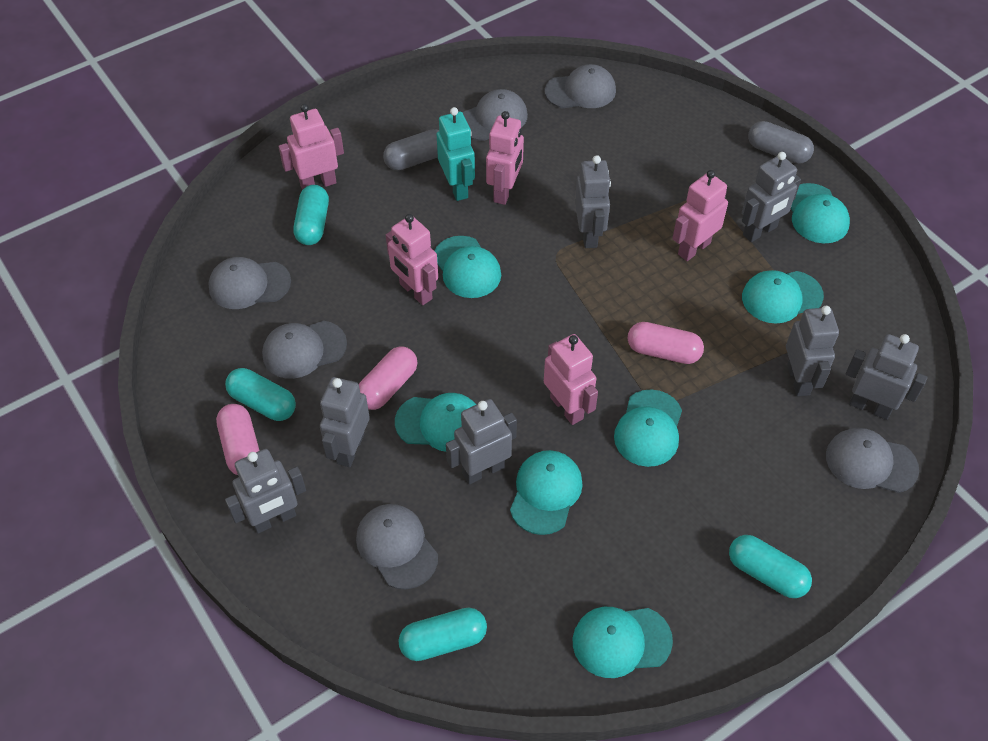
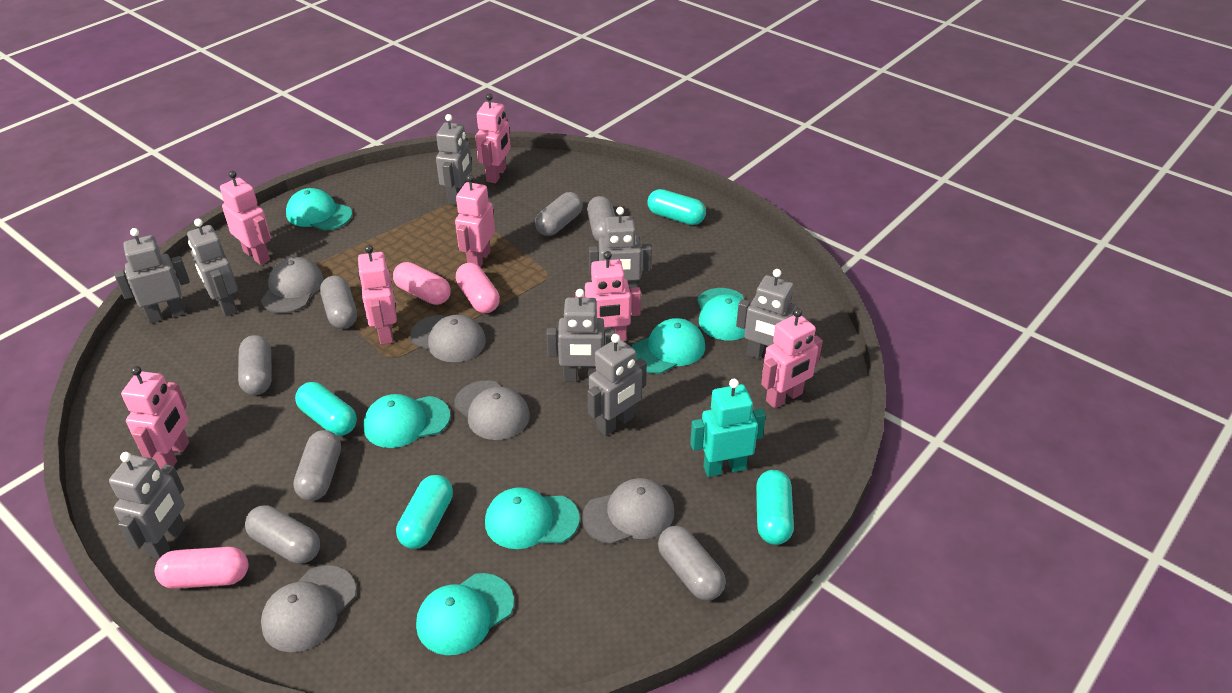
grey cap: [208,257,291,309] [262,321,347,379] [356,504,438,589] [462,89,528,141] [545,64,616,109] [826,428,919,493] = 6 -> [261,257,324,313] [261,565,356,652] [410,315,486,362] [454,381,530,440] [582,478,674,545] = 5
grey capsule: [383,129,439,170] [748,121,814,164] = 2 -> [238,335,272,395] [245,505,320,564] [293,430,341,501] [320,276,357,329] [535,192,583,236] [587,196,615,242] [658,526,726,600] = 7
grey robot: [225,449,306,533] [320,377,370,467] [446,399,517,484] [575,155,611,248] [742,152,801,242] [786,306,839,396] [845,334,927,420] = 7 -> [109,452,186,560] [114,228,190,323] [187,219,238,316] [436,114,472,205] [547,289,615,382] [587,334,647,436] [589,207,652,293] [736,269,797,359] = 8
pink robot: [279,104,344,190] [386,214,438,305] [486,111,524,205] [544,334,598,425] [672,170,728,261] = 5 -> [121,366,189,469] [220,171,271,265] [357,245,397,345] [455,175,495,268] [475,94,511,183] [575,251,641,341] [761,308,823,408] = 7
turquoise cap: [395,393,476,452] [434,236,501,298] [510,450,583,535] [573,607,673,678] [614,389,682,467] [742,270,824,324] [791,183,850,243] = 7 -> [286,188,352,231] [364,394,450,448] [416,573,514,655] [485,487,580,549] [631,318,705,374] [697,288,745,340] = 6

